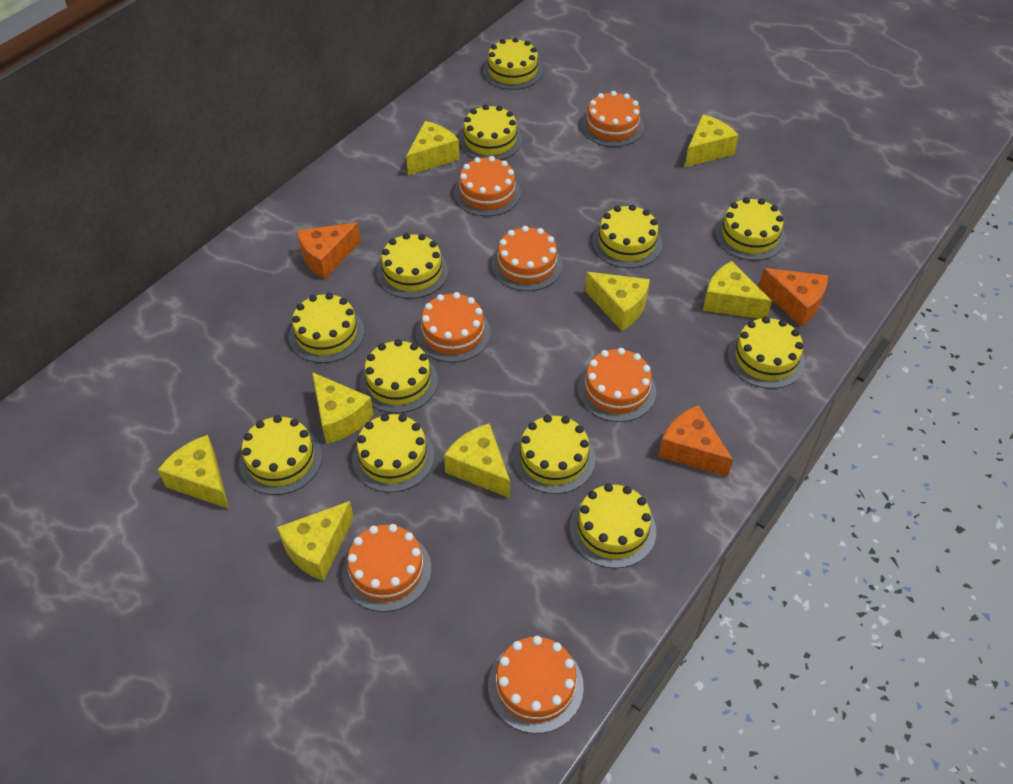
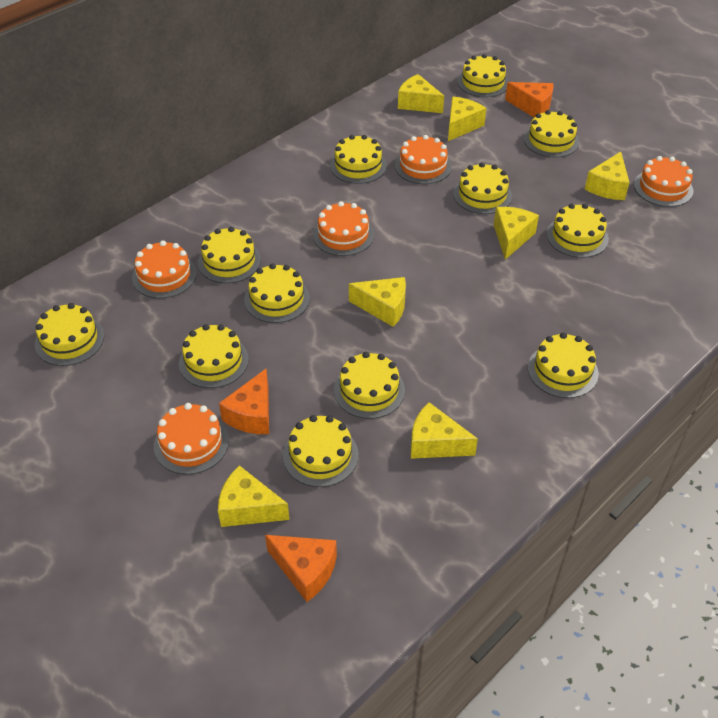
orange cake: [342,524,431,612] [416,292,491,362] [454,156,521,216] [488,636,584,734] [492,226,563,291] [578,348,656,422] [581,91,644,147] = 7 -> [132,241,197,298] [154,403,229,475] [313,201,374,256] [395,135,452,184] [634,156,693,207] = 5
yellow cheese: [158,435,229,509] [277,501,354,581] [312,372,374,444] [406,121,460,175] [444,423,510,498] [585,272,650,331] [685,114,739,167] [703,261,772,319] = 8 -> [218,465,290,527] [349,277,406,327] [398,74,444,113] [411,402,478,459] [448,97,486,141] [494,207,539,260] [585,152,630,200] = 7

